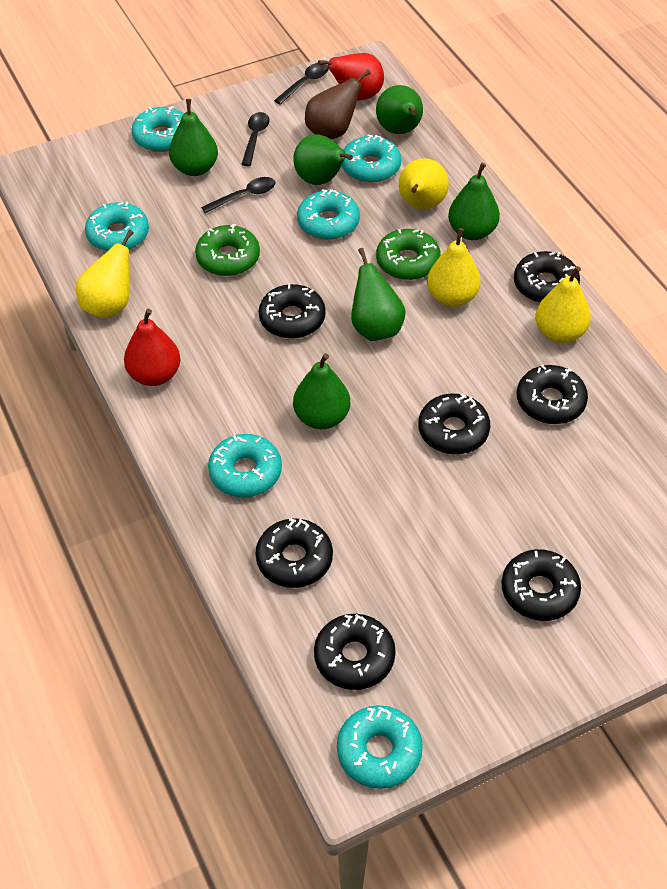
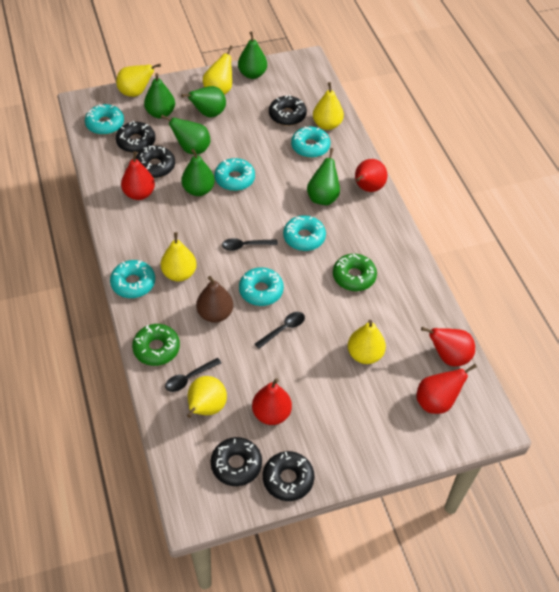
black donut: [255,518,333,588] [259,284,326,339] [314,614,396,690] [418,394,490,454] [501,549,581,621] [514,251,580,303] [517,365,588,424] = 7 -> [116,121,155,153] [136,146,175,178] [211,437,262,486] [263,451,315,501] [269,95,307,126] = 5
red pear: [124,309,180,386] [318,53,384,100] = 2 -> [121,151,155,200] [252,378,292,425] [355,159,387,192] [416,364,477,414] [421,327,475,367] = 5
yellow pear: [76,229,134,319] [399,158,449,209] [427,228,481,307] [535,266,591,343] = 4 -> [116,64,161,97] [161,232,197,281] [187,376,227,418] [203,46,233,95] [313,82,344,130] [348,320,386,364] = 6

